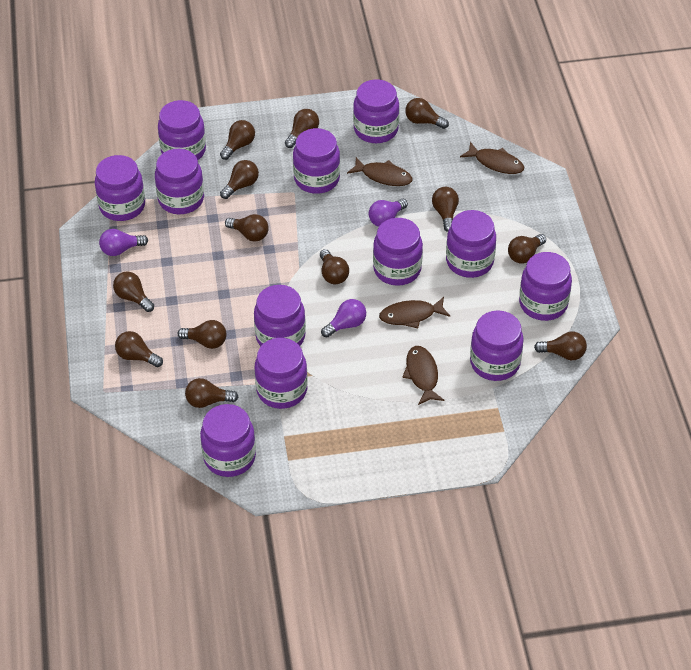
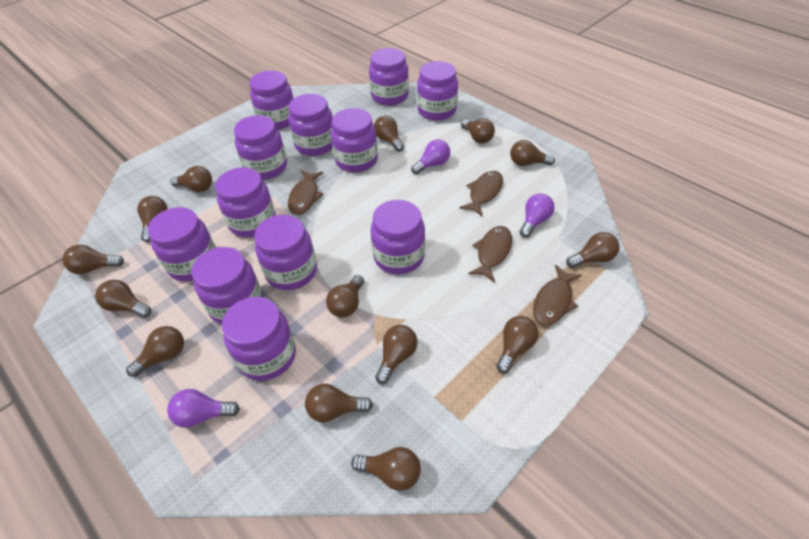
brown light bulb: [113,271,154,312] [115,331,163,367] [178,320,226,349] [185,378,238,408] [220,120,255,160] [220,160,259,199] [225,214,269,242] [285,109,319,148] [320,249,349,284] [405,98,449,129] [432,187,459,232] [508,234,546,263] [534,332,587,360] = 13 -> [62,245,124,274] [95,280,151,318] [126,326,184,377] [137,196,168,242] [170,166,212,192] [305,384,373,422] [326,275,364,317] [351,447,421,491] [374,116,404,152] [375,325,418,384] [461,118,495,143] [496,316,539,373] [510,140,555,166] [566,232,620,268] = 14

